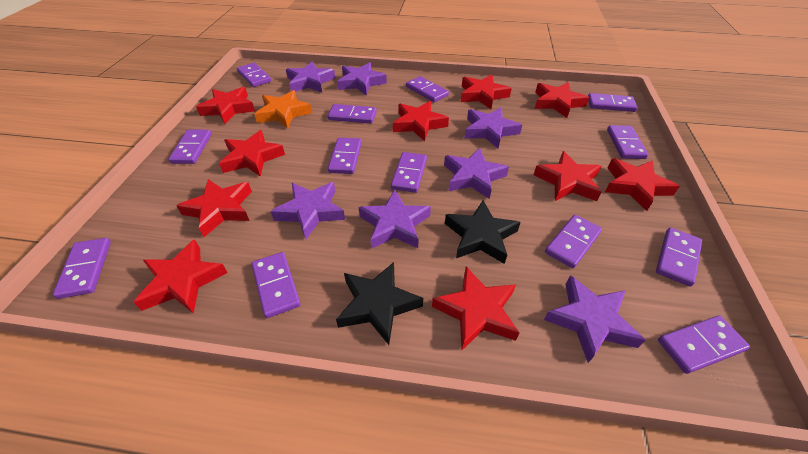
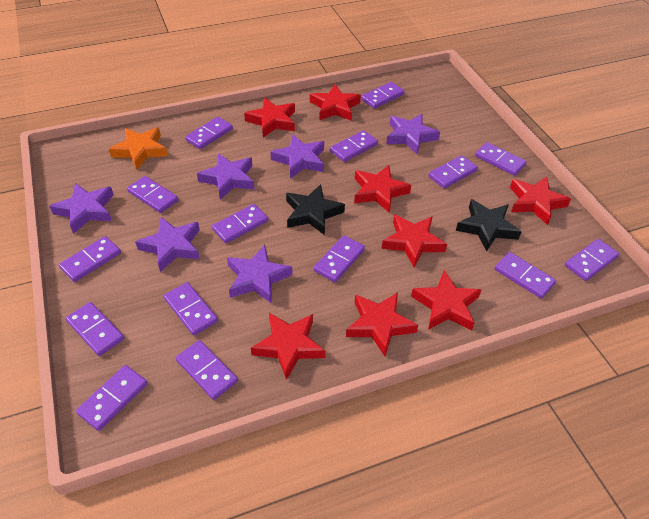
purple domino: [53,238,111,299] [168,130,212,164] [237,63,271,87] [251,252,301,318] [328,104,377,124] [328,138,362,174] [391,152,427,193] [406,76,449,102] [545,215,602,268] [588,93,638,112] [607,125,648,159] [656,228,702,287] [658,315,750,374] = 13 -> [59,236,121,282] [66,302,124,356] [76,365,148,431] [127,176,178,213] [164,282,218,336] [176,340,238,400] [185,117,233,149] [212,204,268,243] [314,235,365,282] [330,130,378,162] [361,82,405,109] [428,155,478,189] [475,142,527,176] [494,252,556,298] [565,239,619,281] = 15
purple star: [270,182,345,239] [286,61,335,93] [337,62,387,96] [359,190,431,249] [444,148,509,199] [464,107,522,148] [544,275,645,363] = 7 -> [49,183,114,234] [135,217,200,272] [197,153,255,200] [227,245,293,304] [270,134,324,179] [386,114,440,154] = 6
red star: [133,239,228,314] [176,179,252,237] [196,87,255,124] [219,130,285,177] [393,101,449,141] [432,267,519,350] [461,74,512,109] [534,151,602,201] [535,82,589,118] [605,158,680,211] = 10 -> [244,98,295,137] [251,313,326,380] [310,84,361,121] [346,292,418,356] [354,165,411,213] [382,214,447,268] [411,270,481,330] [510,177,571,225] = 8

